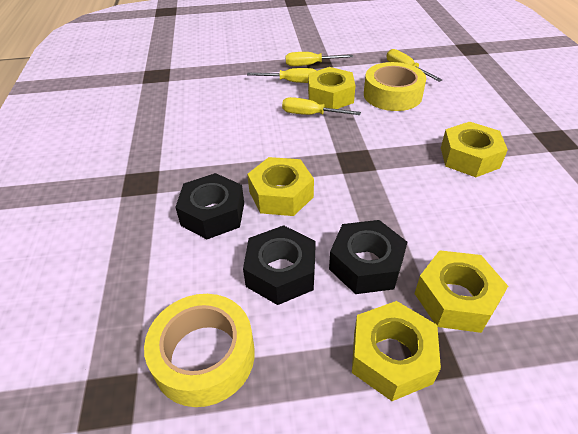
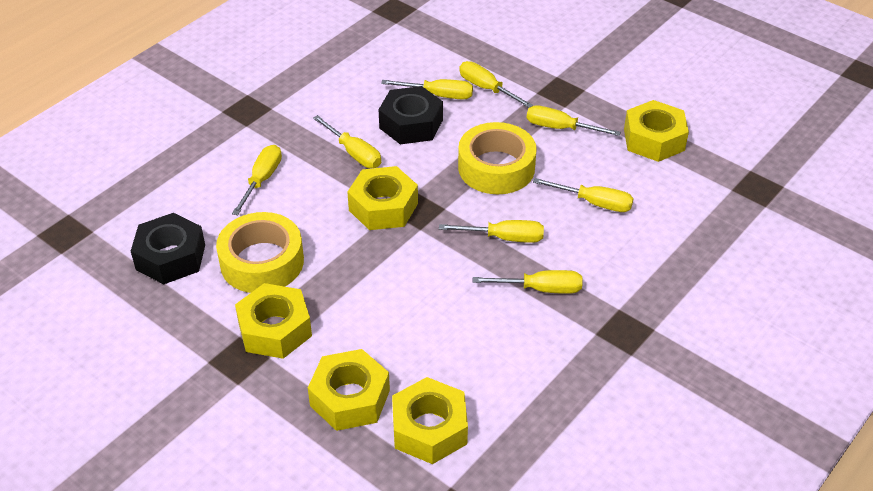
black nut: [175,173,244,239] [243,225,316,305] [329,220,407,294] = 3 -> [131,213,205,284] [379,86,443,144] = 2
yellow screwdriver: [247,68,316,83] [282,97,361,115] [286,52,353,66] [386,49,442,82] = 4 -> [232,145,282,215] [313,115,381,168] [381,79,473,99] [439,220,544,243] [459,61,533,108] [473,270,582,294] [527,105,621,136] [533,178,634,212] = 8

